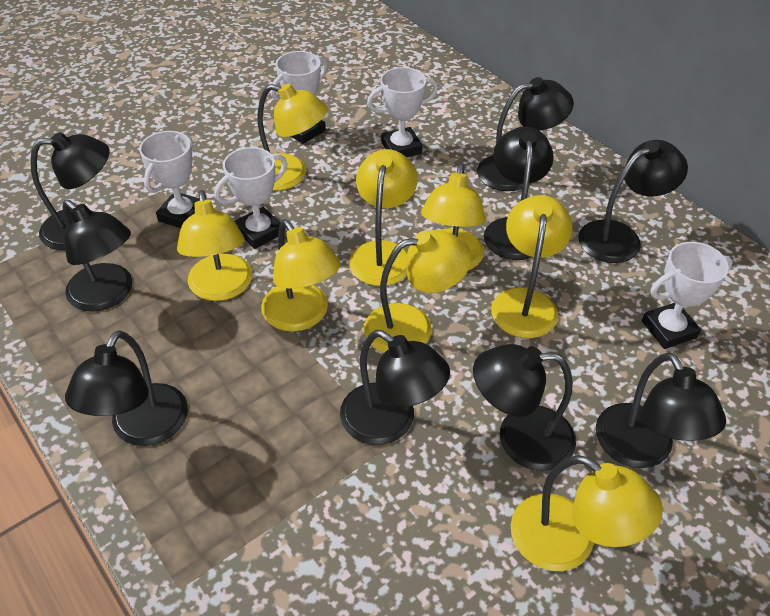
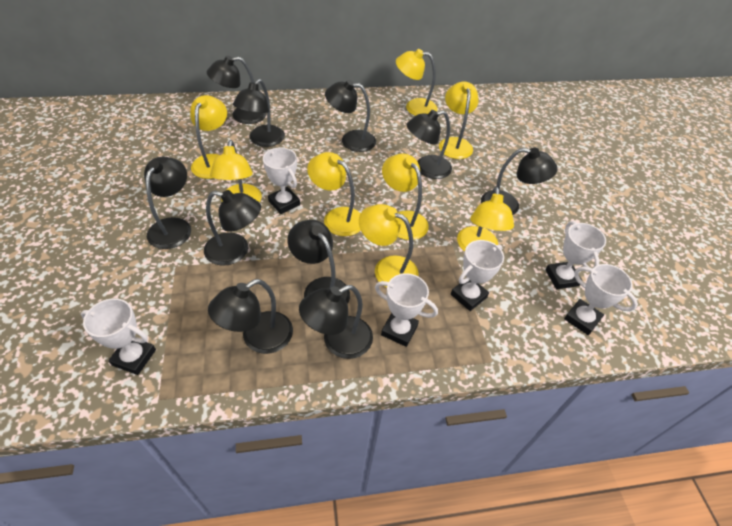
black lamp: [30,132,110,250] [63,200,132,312] [65,330,188,446] [340,330,450,445] [473,344,576,471] [477,77,574,191] [484,126,554,260] [579,140,688,263] [596,353,726,468] = 9 -> [144,157,191,249] [204,190,261,266] [207,56,266,124] [208,279,293,354] [233,79,285,147] [288,220,350,304] [299,285,373,359] [325,80,376,152] [407,110,452,179] [481,148,558,215] = 10
white trophy: [139,131,199,228] [214,147,287,249] [271,51,327,144] [367,67,438,157] [642,242,733,349] = 5 -> [81,298,156,375] [263,147,300,214] [375,273,438,347] [451,240,504,311] [545,221,606,289] [564,264,638,335] = 6

